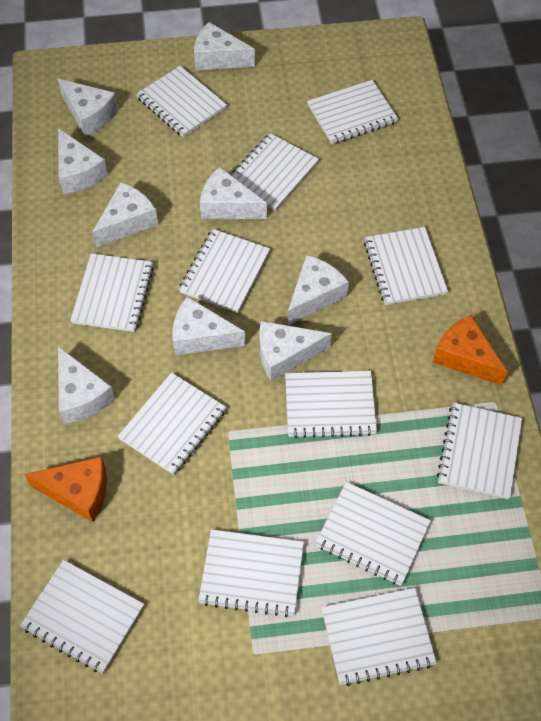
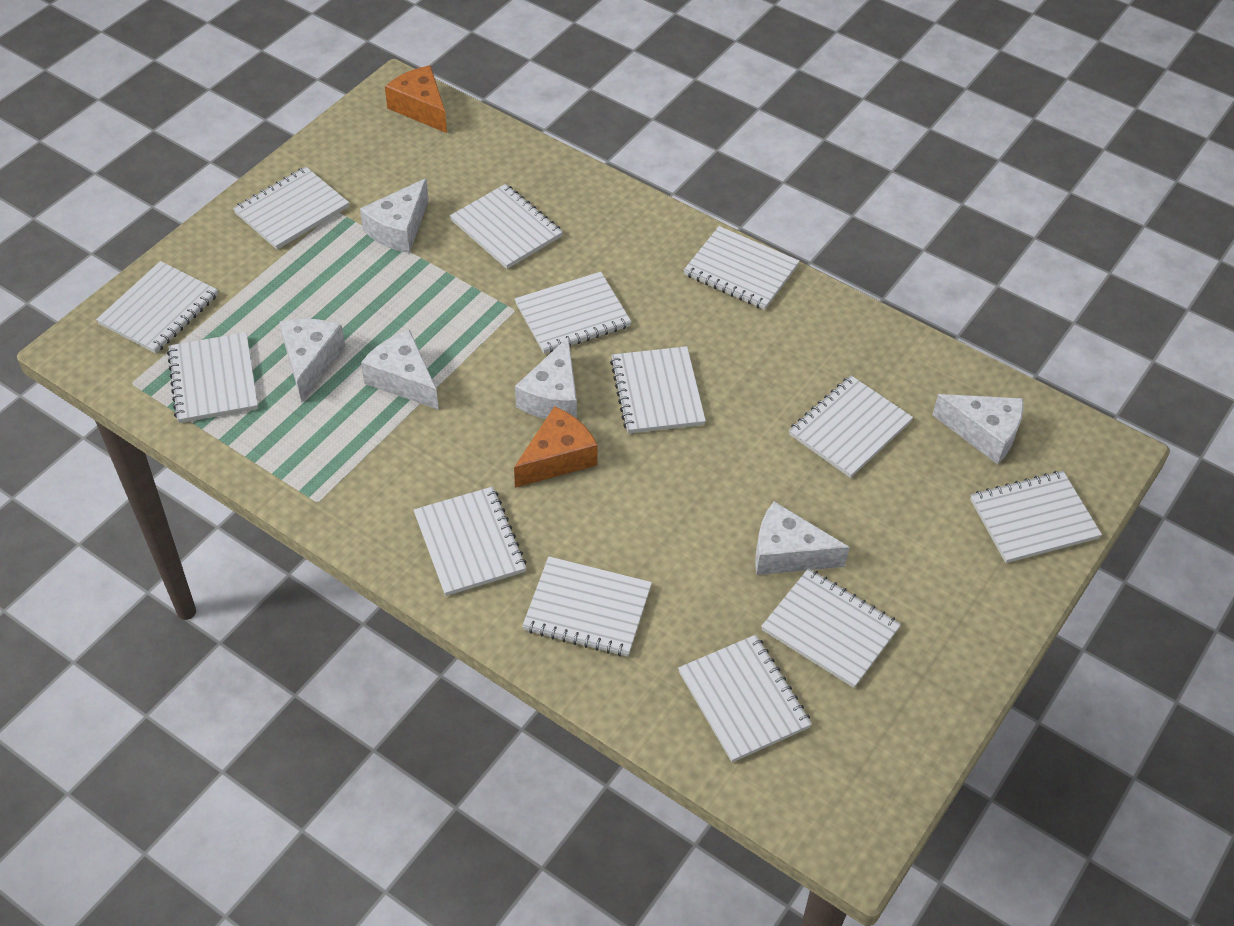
white cheese: [58,79,118,137] [58,128,108,194] [58,346,115,424] [92,182,158,248] [172,296,245,355] [194,22,255,70] [200,167,267,219] [259,321,332,381] [287,255,349,325] = 9 -> [280,319,345,402] [360,178,429,253] [361,330,439,410] [515,337,577,419] [755,501,850,575] [932,394,1023,464] = 6

